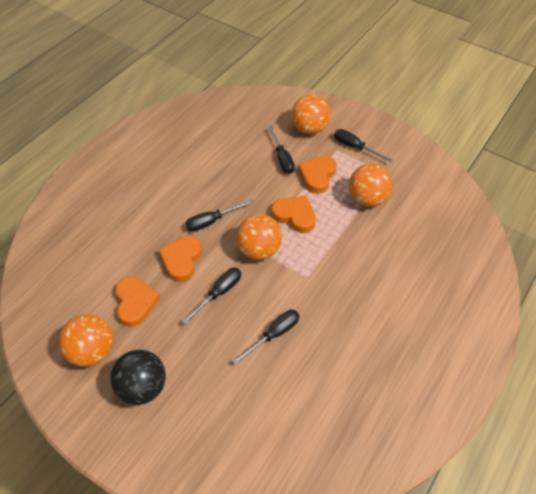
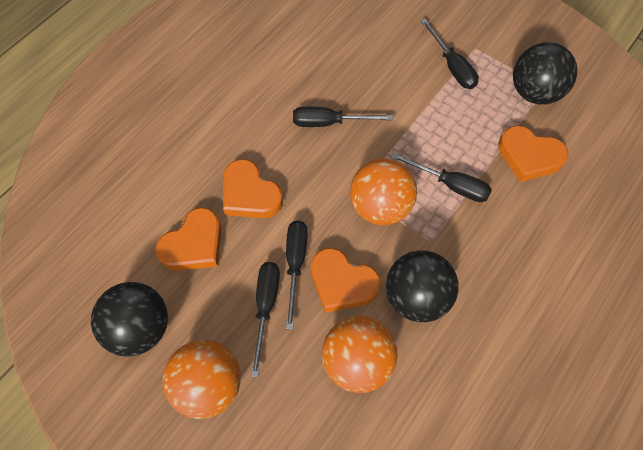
black ball: [110,350,166,405] = 1 -> [91,282,168,357] [386,250,459,322] [513,42,577,105] = 3
orange ball: [59,314,113,367] [236,214,282,260] [291,94,331,134] [349,164,393,207] = 4 -> [163,340,241,419] [322,316,398,393] [350,158,417,225] = 3

